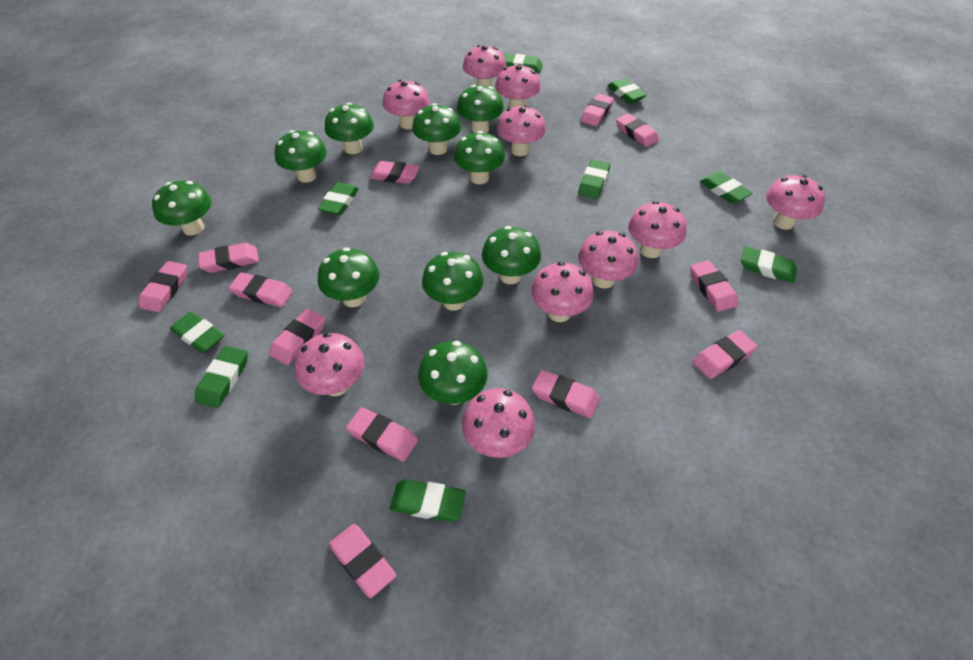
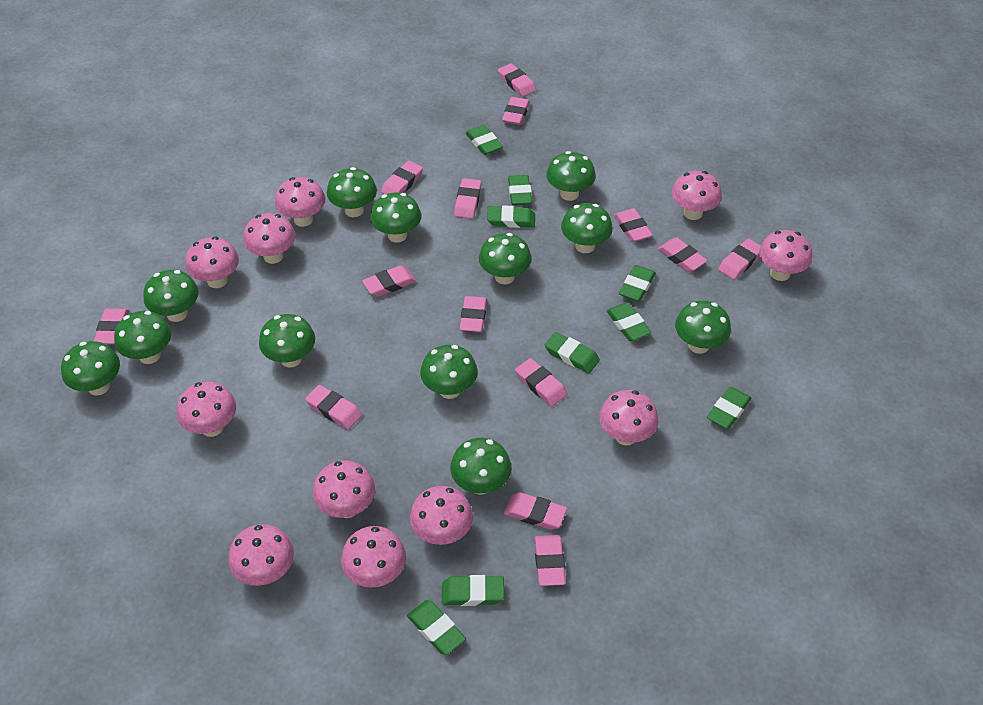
green mushroom: [152,181,211,236] [275,130,327,183] [318,248,379,307] [325,103,374,154] [412,103,461,155] [418,341,487,405] [422,252,484,311] [454,131,505,184] [457,85,504,133] [482,226,541,284] = 10 -> [61,341,120,396] [114,311,171,364] [143,270,199,322] [259,314,315,368] [327,167,377,217] [370,192,421,242] [420,345,478,399] [450,438,511,495] [479,233,531,284] [546,151,596,201] [561,203,613,253] [675,301,731,354] = 12
pink eraser: [139,261,187,312] [198,243,259,273] [229,272,293,307] [269,309,325,365] [329,524,396,598] [346,407,418,462] [370,161,420,184] [532,370,600,418] [580,94,614,126] [616,113,659,147] [690,260,738,312] [693,330,758,379] = 12 -> [94,308,129,344] [305,385,362,429] [362,265,416,297] [381,161,423,194] [454,178,482,219] [459,296,487,332] [498,63,536,97] [502,97,530,125] [504,492,567,530] [515,358,567,406] [534,535,566,586] [614,208,653,242] [658,237,708,272] [718,238,761,280] = 14
pink mushroom: [295,332,364,396] [383,80,430,129] [462,388,535,458] [463,45,506,87] [495,64,541,108] [497,105,546,156] [531,262,594,322] [578,231,638,289] [628,201,686,258] [766,175,825,230] = 10 -> [177,382,236,437] [185,237,239,288] [229,524,294,586] [243,213,295,264] [275,177,325,227] [313,460,375,518] [341,526,406,588] [410,486,473,545] [599,390,658,446] [671,171,722,220] [759,230,812,281] = 11

